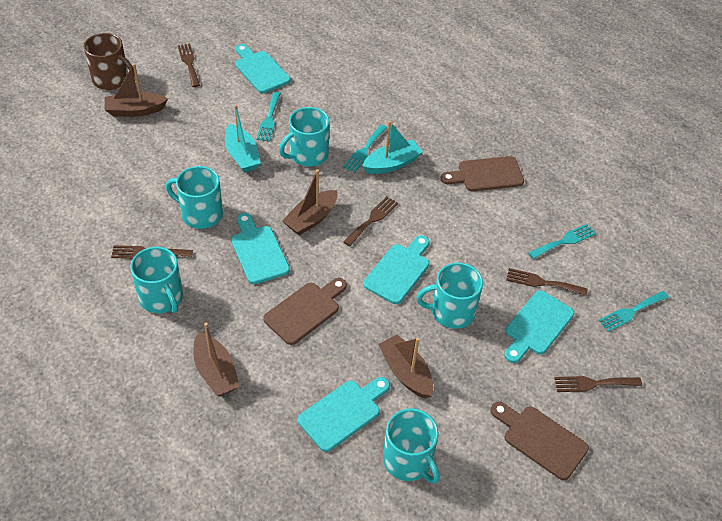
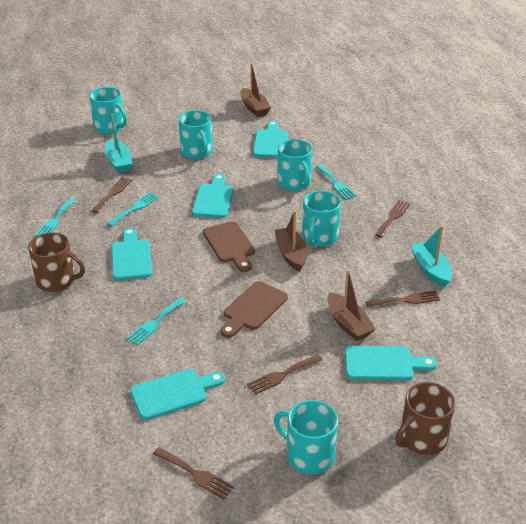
brown boat: [105,63,168,117] [194,323,240,396] [282,169,337,235] [378,334,433,399] = 4 -> [240,63,271,117] [275,211,308,272] [327,269,375,341] = 3
brown cutting board: [263,278,347,345] [441,156,524,191] [491,402,589,480] = 3 -> [203,221,255,272] [221,281,288,338] = 2
brown mug: [84,33,135,90] = 1 -> [28,232,85,292] [395,382,455,455] = 2

